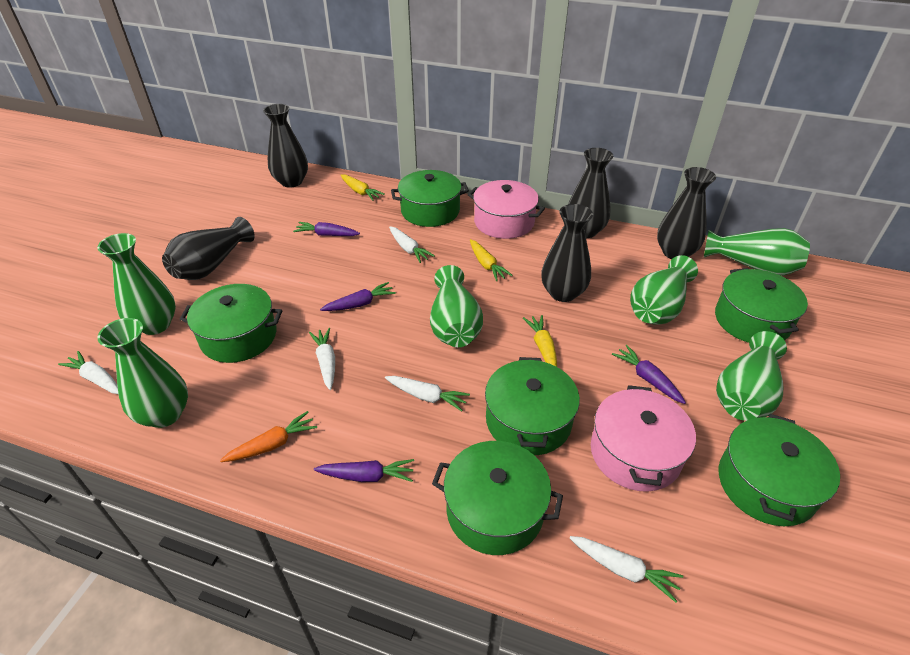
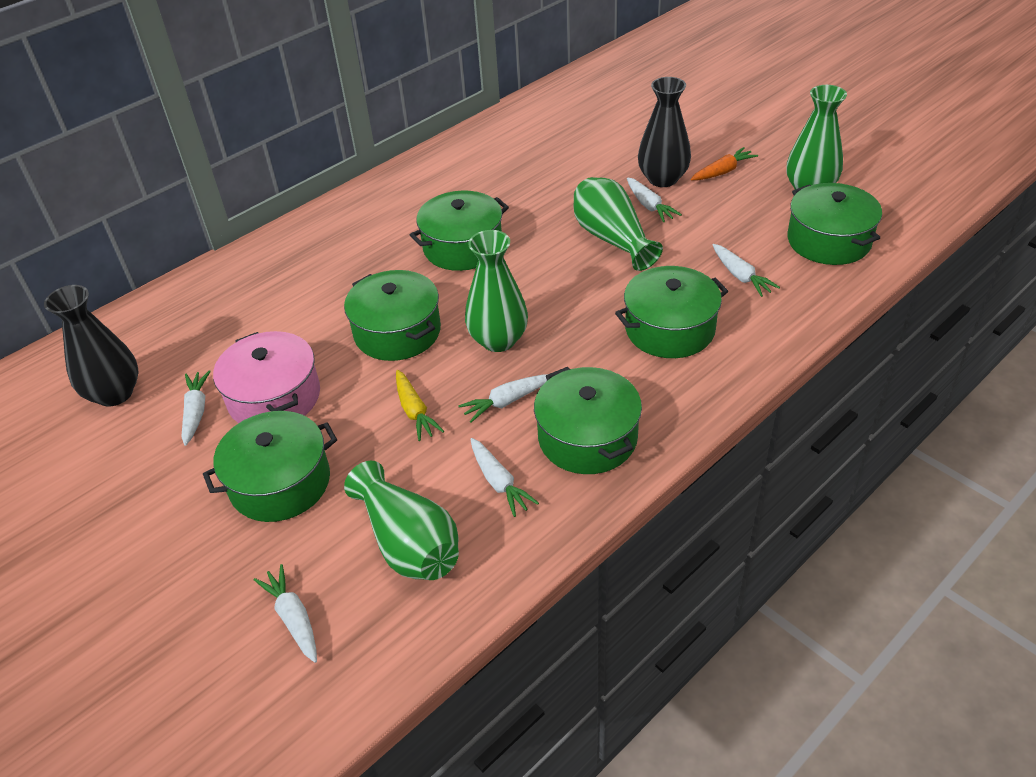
black vase: [162,217,255,280] [263,104,308,188] [541,204,593,302] [568,148,613,238] [657,167,716,259] = 5 -> [44,285,139,407] [638,77,691,187] = 2
green vase: [97,233,176,335] [97,318,188,428] [430,265,483,347] [630,255,698,324] [704,228,810,276] [716,331,787,421] = 6 -> [344,461,459,580] [465,230,528,352] [573,177,663,271] [787,85,847,189] = 4
pink pot: [468,180,545,239] [591,385,696,492] = 2 -> [213,331,320,423] = 1
purple carrot: [293,222,360,236] [314,459,414,482] [320,282,396,311] [612,345,686,404] = 4 -> none = 0
white carrot: [58,351,118,394] [309,328,335,390] [385,376,470,412] [389,226,435,263] [570,536,683,602] = 5 -> [182,370,211,446] [254,564,317,663] [458,374,548,423] [470,438,539,517] [627,177,682,222] [713,244,780,297] = 6
yellow carrot: [340,175,385,201] [470,239,513,281] [523,315,557,367] = 3 -> [396,370,444,441] = 1

